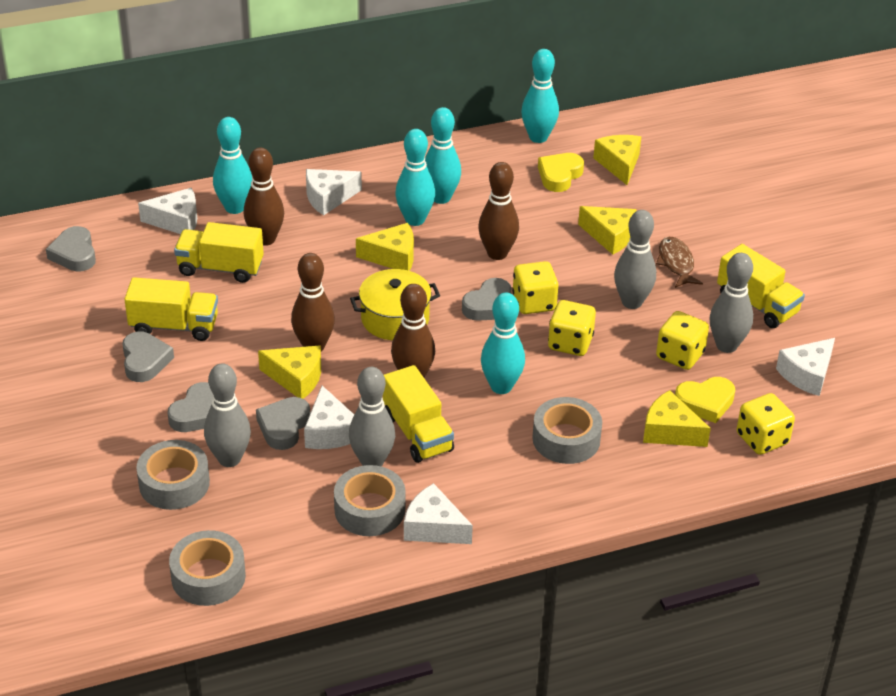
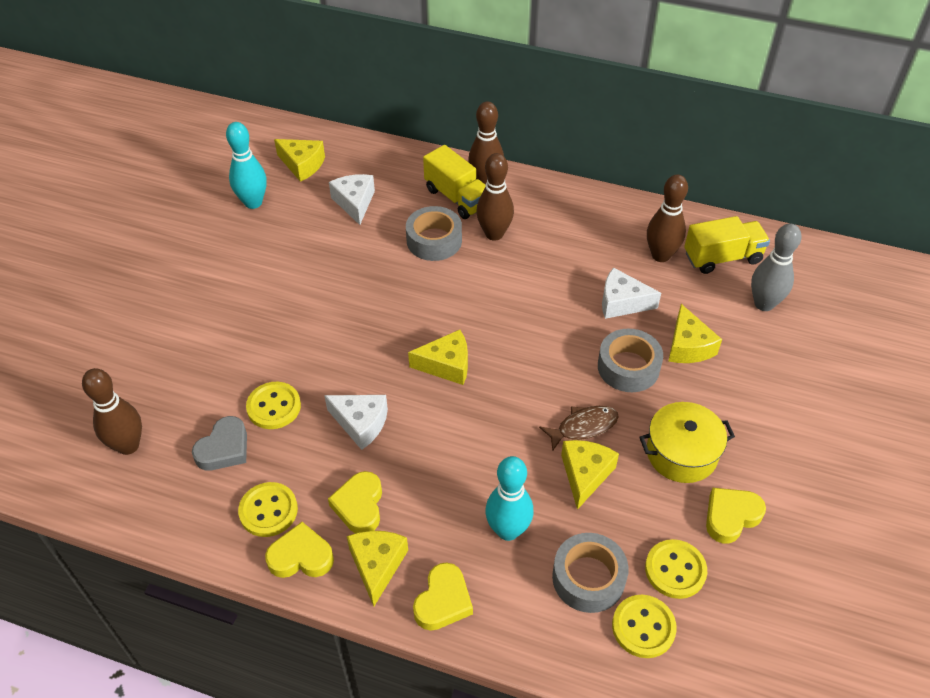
grey bowling pin: [204,363,251,467] [349,367,395,467] [614,210,656,309] [710,253,753,353] = 4 -> [751,223,802,311] = 1
grey heart: [46,226,96,272] [122,331,174,382] [168,382,213,432] [256,397,310,450] [462,278,511,321] = 5 -> [192,416,247,470] = 1
grey tape: [136,440,210,510] [169,530,246,606] [334,465,406,536] [532,397,602,464] = 4 -> [406,206,462,261] [552,533,629,613] [598,329,663,392] = 3
turquoise bowling pin: [213,117,252,214] [395,129,435,226] [425,107,461,204] [481,293,525,394] [521,49,559,143] = 5 -> [226,122,267,209] [485,456,533,541] = 2
white cheese: [138,188,197,234] [304,386,354,449] [306,169,362,215] [404,483,473,544] [776,338,835,396] = 5 -> [324,395,388,450] [329,174,375,225] [602,267,661,319] = 3
yellow button: none = 0 -> [238,482,298,537] [246,382,301,429] [612,595,676,658] [645,539,707,599] = 4
yellow dice: [512,261,558,314] [548,300,596,356] [656,311,709,370] [737,393,795,455] = 4 -> none = 0
yellow heart: [538,153,584,192] [675,377,735,423] = 2 -> [265,522,334,578] [328,471,382,533] [413,563,473,631] [706,488,766,543] = 4
yellow truck: [124,277,218,341] [174,222,264,283] [383,365,454,463] [717,244,805,328] = 4 -> [423,145,485,219] [684,216,770,274] = 2

